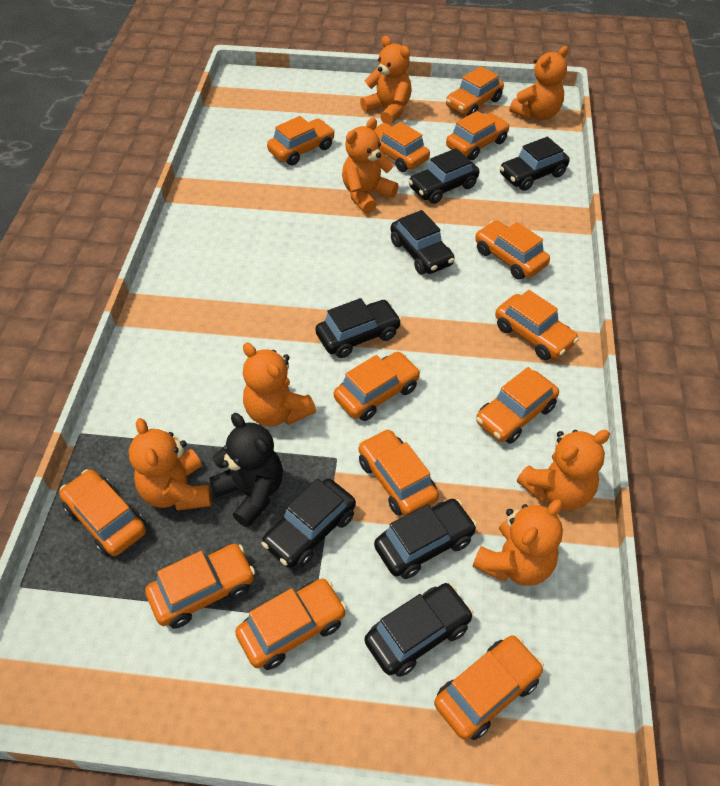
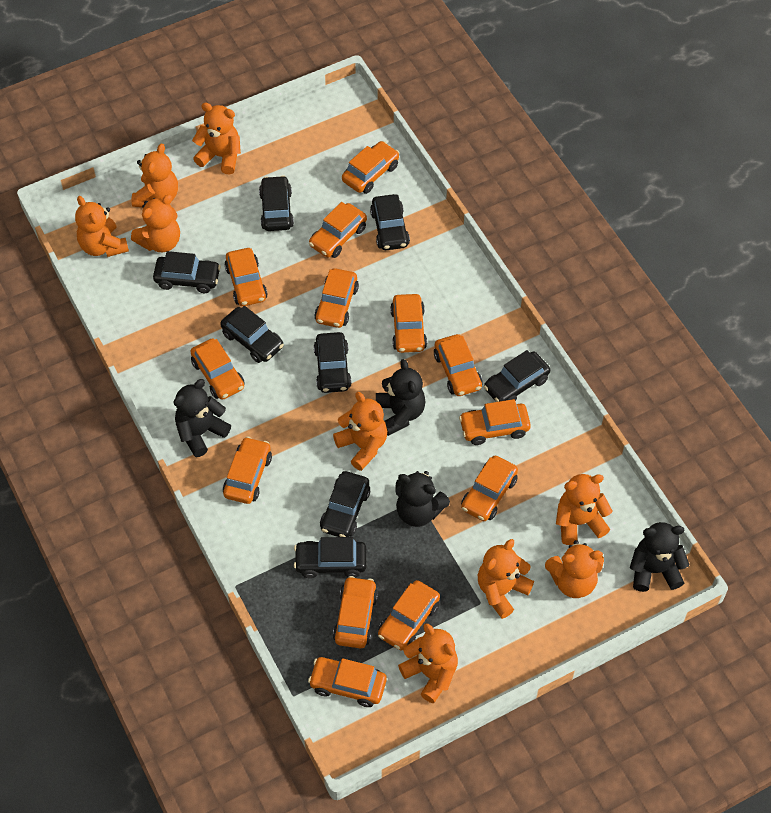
black car: [262,479,356,568] [315,298,402,358] [365,583,473,677] [374,499,477,579] [391,210,455,275] [408,148,479,204] [500,137,569,191] = 7 -> [153,251,221,293] [220,306,284,363] [259,175,294,231] [294,537,366,578] [314,332,352,393] [320,471,370,537] [370,194,410,250] [484,350,550,402] = 8
black teddy bear: [209,413,283,528] = 1 -> [173,379,231,457] [376,359,426,436] [395,471,450,527] [630,522,690,592] = 4
orange teddy bear: [129,418,212,511] [243,343,316,427] [342,118,398,214] [360,36,412,125] [473,500,563,586] [509,46,568,120] [517,430,610,510] = 7 -> [75,196,129,257] [131,143,178,207] [131,195,180,252] [192,103,241,174] [333,392,387,471] [398,623,458,703] [478,539,534,619] [545,540,604,598] [556,474,612,545] = 9

